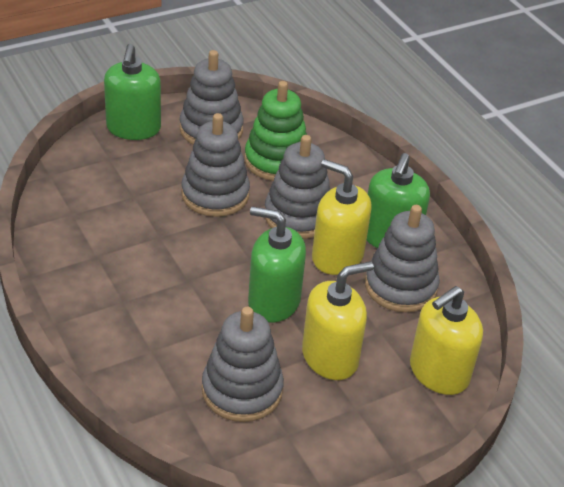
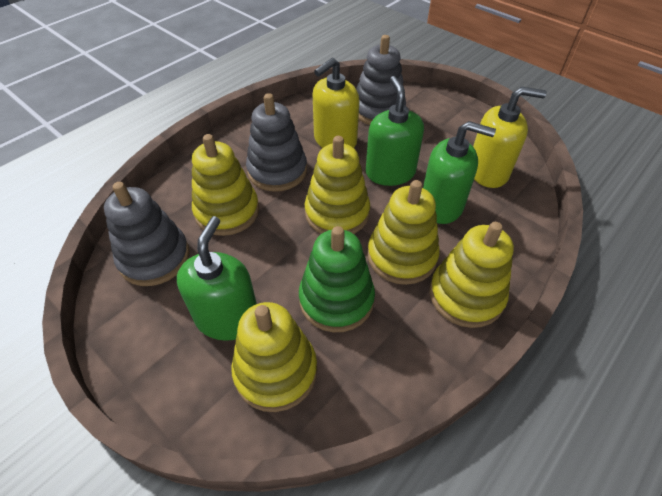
grey stacking toy: [180,50,244,145] [181,113,250,217] [202,307,284,422] [265,135,331,239] [365,205,440,312] = 5 -> [104,182,190,286] [246,93,307,192] [356,35,406,125] = 3
yellow soap dispenser: [302,261,374,380] [312,159,372,275] [410,286,483,395] = 3 -> [313,58,360,148] [473,87,547,188] = 2
yellow stacking toy: none = 0 -> [192,134,259,236] [231,302,317,412] [305,136,370,234] [367,180,440,285] [429,222,514,328] = 5

